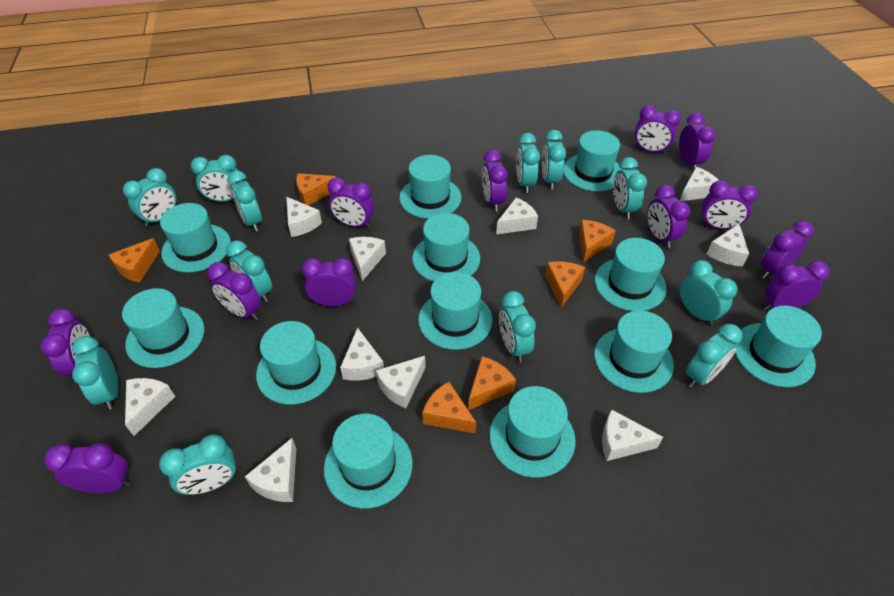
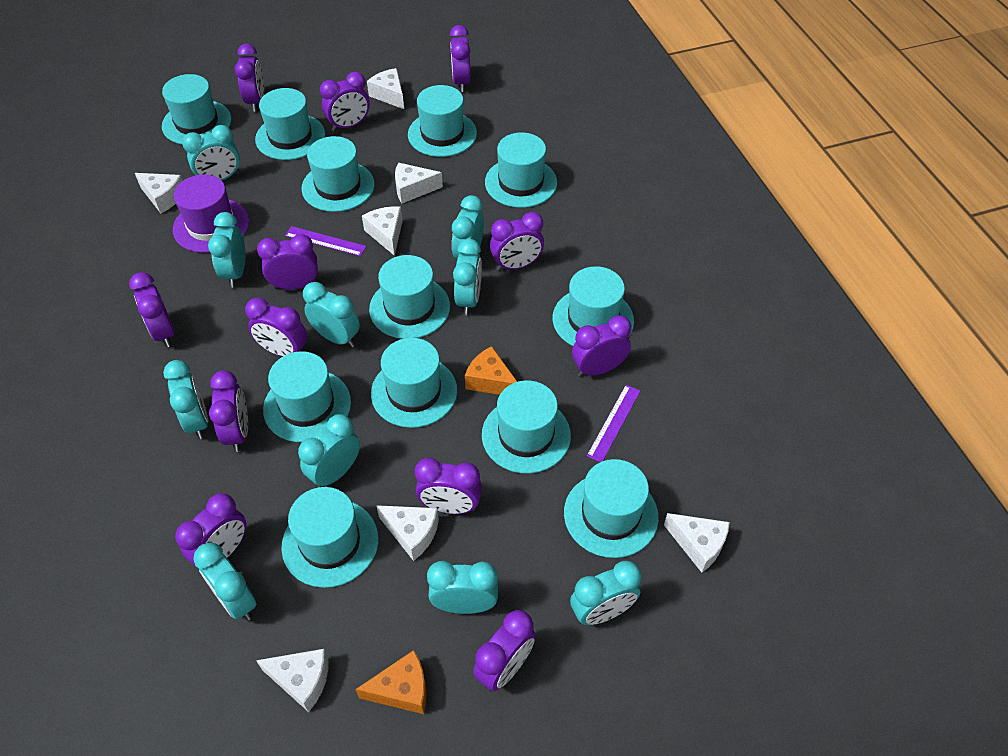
orange cheese: [109,238,160,283] [296,173,336,205] [422,382,476,434] [468,356,516,410] [545,262,585,308] [579,220,616,263] = 6 -> [355,650,427,714] [465,346,517,395] = 2
purple hat: none = 0 -> [173,174,249,253] = 1
purple ruler: none = 0 -> [285,226,366,256] [587,385,640,462] = 2
turquoise clock: [72,336,119,410] [123,168,177,227] [159,434,237,495] [191,155,242,202] [226,240,272,302] [227,170,262,232] [499,291,536,362] [516,133,540,193] [542,130,566,190] [613,157,647,219] [680,260,738,326] [686,324,742,388] = 12 -> [163,360,209,439] [182,125,240,180] [193,543,257,620] [208,212,245,288] [298,414,360,488] [303,282,360,347] [427,561,498,614] [452,195,484,259] [453,239,482,315] [570,561,641,625] = 10
white cheese: [125,378,175,436] [245,438,296,502] [286,197,322,237] [340,328,384,381] [349,237,386,281] [376,356,426,408] [496,197,538,234] [602,409,663,461] [680,167,719,201] [707,224,749,267] = 10 -> [135,173,183,213] [256,649,329,712] [362,206,403,256] [367,68,404,109] [376,505,439,561] [395,163,443,203] [664,513,729,572] = 7

